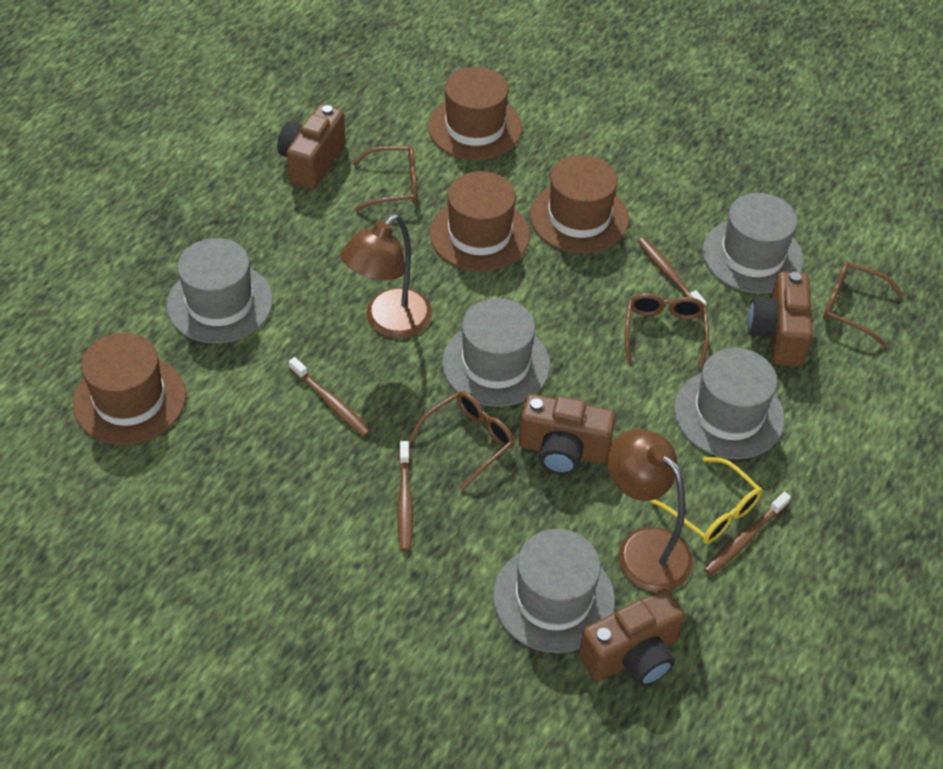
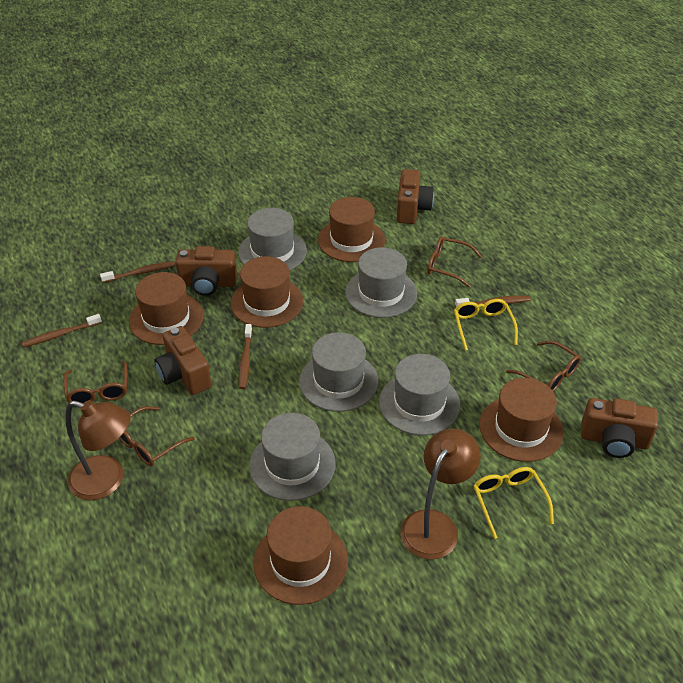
brown hat: [73,333,186,445] [428,67,522,160] [430,171,530,271] [530,155,629,253] = 4 -> [129,272,204,345] [231,256,303,328] [253,506,348,605] [318,197,385,262] [479,378,564,462] = 5
yellow glasses: [651,457,762,544] = 1 -> [454,299,518,351] [474,467,554,539] = 2

